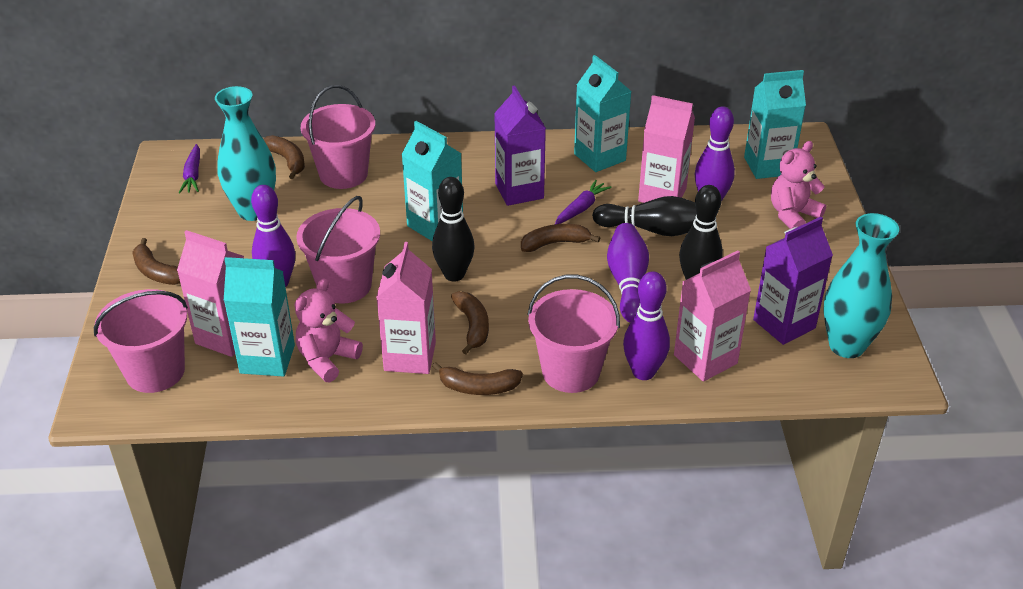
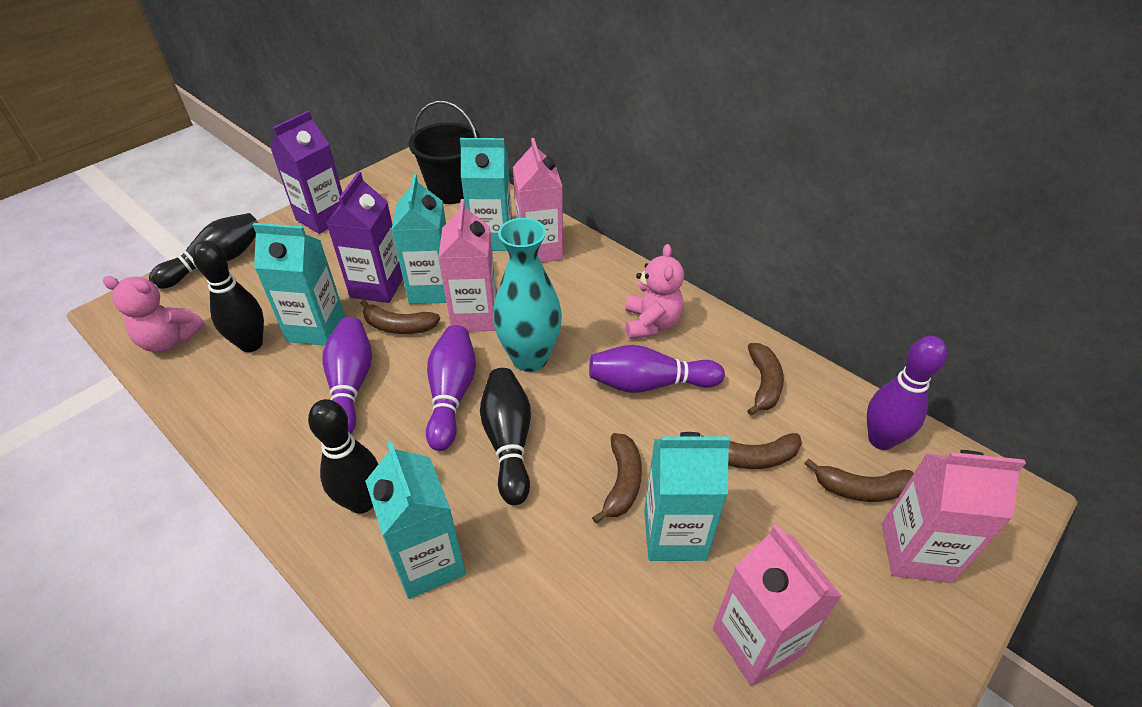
black bowling pin: [432,177,475,282] [592,196,697,236] [679,185,723,280] = 3 -> [149,213,258,289] [193,240,264,352] [308,399,378,514] [480,368,531,505] = 4
black bucket: none = 0 -> [409,101,480,204] = 1
pink bucket: [94,289,188,393] [296,196,380,304] [301,85,375,189] [527,275,620,393] = 4 -> none = 0
purple carrot: [179,144,200,193] [555,180,612,224] = 2 -> none = 0
turquoise carton: [224,257,295,377] [402,121,463,241] [574,55,632,172] [744,70,806,179] = 4 -> [253,223,345,346] [365,441,466,599] [391,174,447,304] [460,138,512,251] [644,432,731,561] = 5
turquoise vase: [215,86,276,221] [823,213,899,358] = 2 -> [493,218,562,372] = 1

